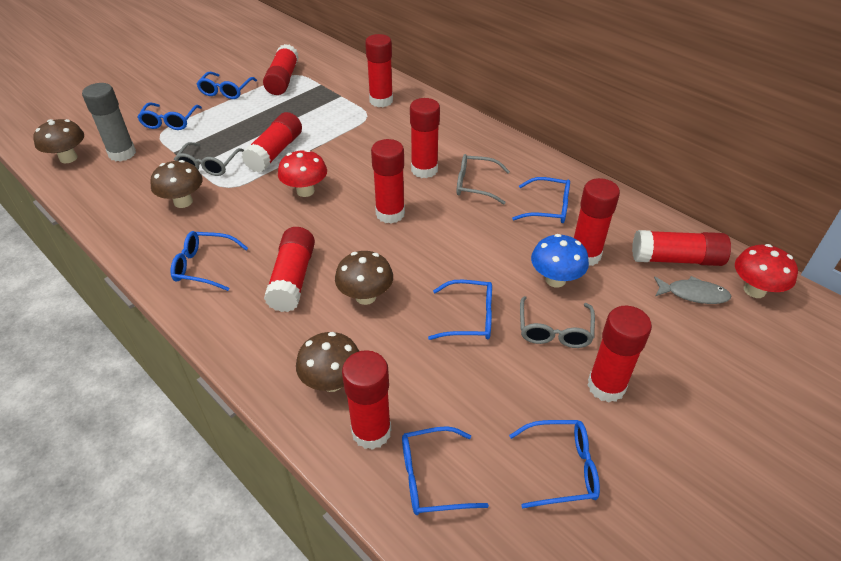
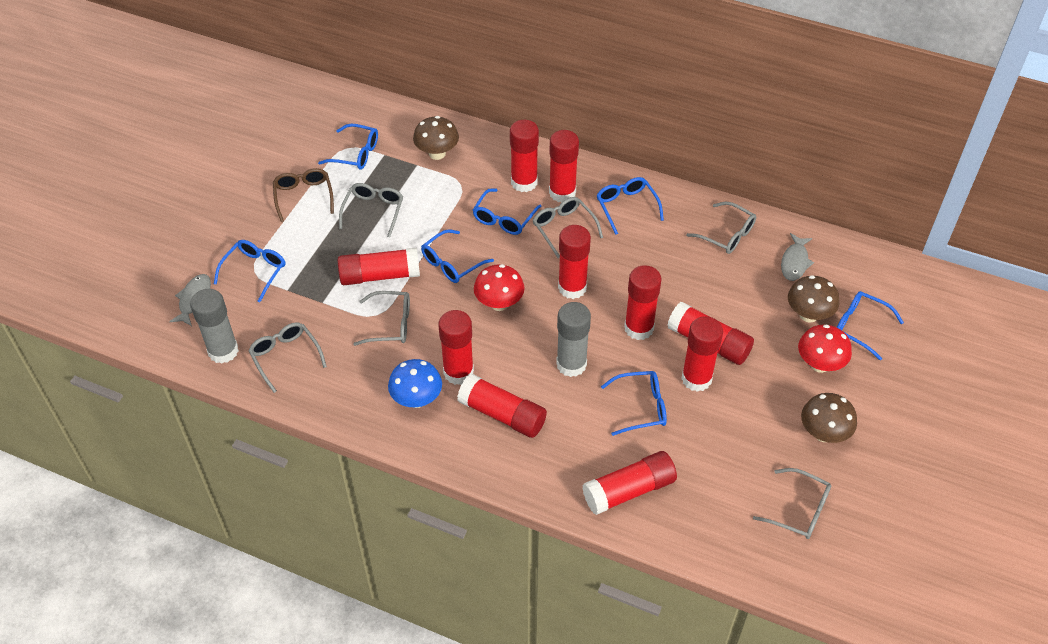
brown glasses: none = 0 -> [273,168,334,222] = 1
brown mushroom: [33,119,84,164] [150,160,203,208] [296,332,359,392] [335,251,393,305] = 4 -> [413,116,459,160] [788,275,839,323] [801,393,857,443] = 3
grey fish: [654,276,731,304] = 1 -> [169,274,211,326] [781,233,814,281] = 2
grey glasses: [174,142,244,176] [457,154,510,205] [520,296,595,348] = 3 -> [248,322,327,393] [339,183,403,237] [353,291,410,346] [533,197,603,258] [686,202,756,254] [753,468,831,539] = 6
grey glue stick: [82,83,136,162] = 1 -> [190,289,239,364] [556,302,591,377] = 2

